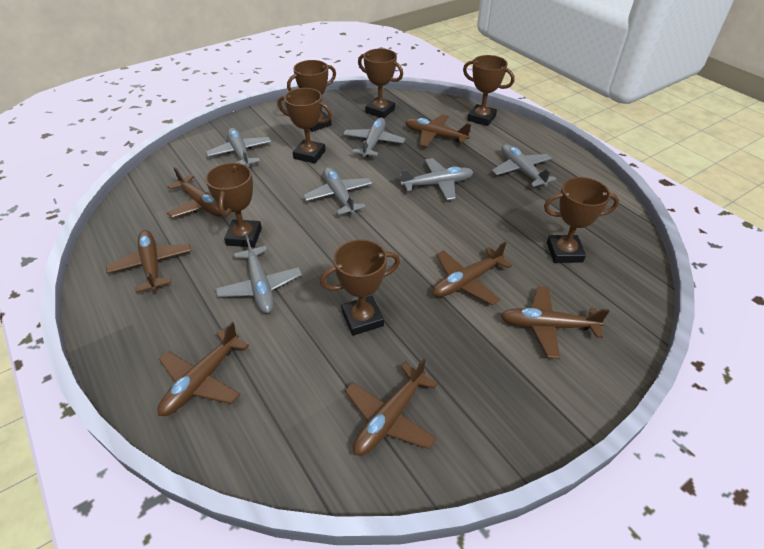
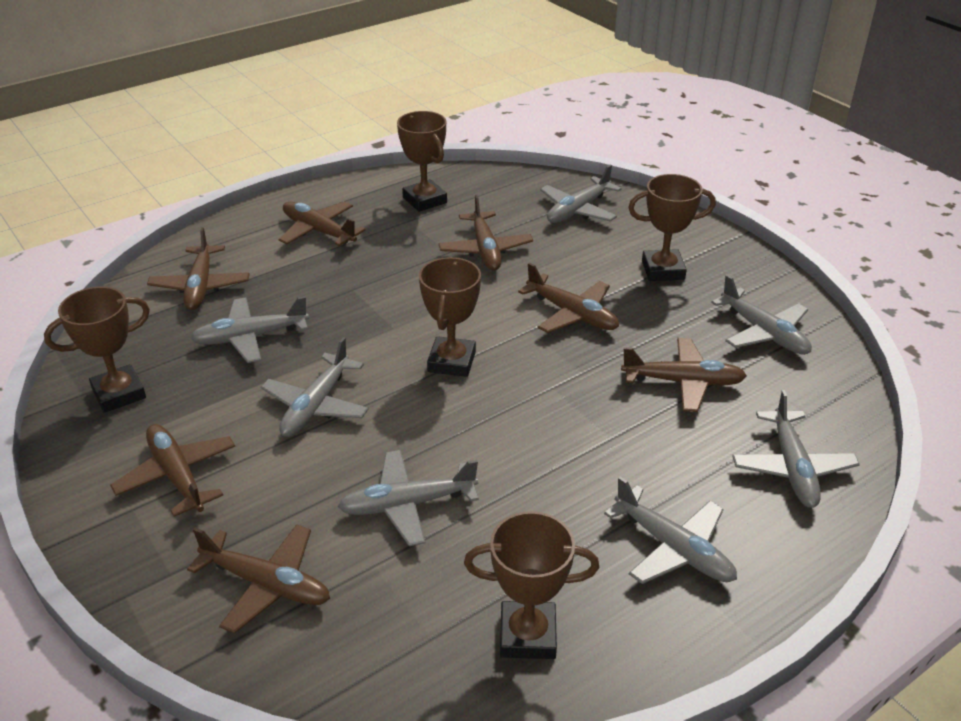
brown trophy: [205,163,262,247] [278,88,332,163] [287,60,336,132] [320,239,400,336] [358,49,403,118] [463,55,515,126] [544,177,619,263] = 7 -> [44,286,150,413] [397,111,447,212] [419,257,481,377] [464,511,599,659] [628,174,716,281] = 5
grey plane: [206,128,271,167] [216,235,302,313] [303,167,373,215] [343,118,405,157] [400,158,473,200] [492,144,556,187] = 6 -> [190,296,309,363] [261,337,369,437] [338,450,479,546] [540,164,622,223] [604,477,737,584] [711,275,812,355] [732,390,860,508] = 7

